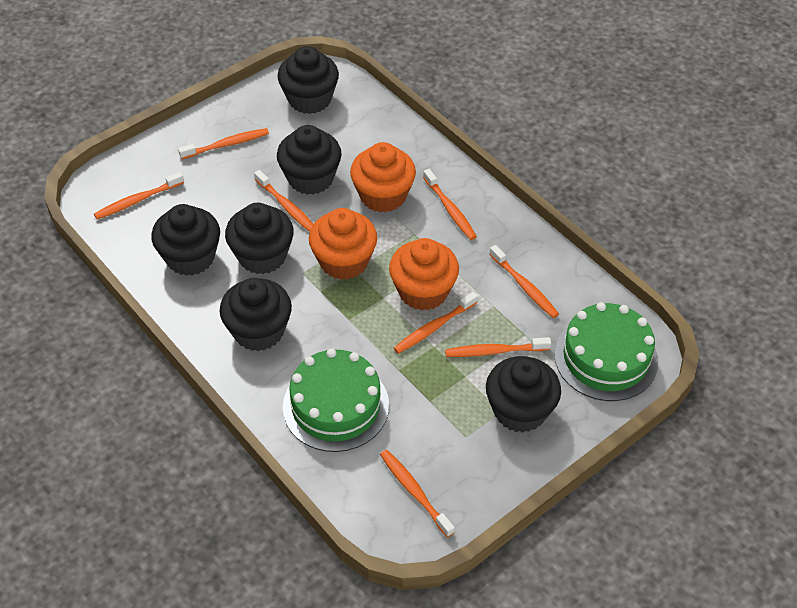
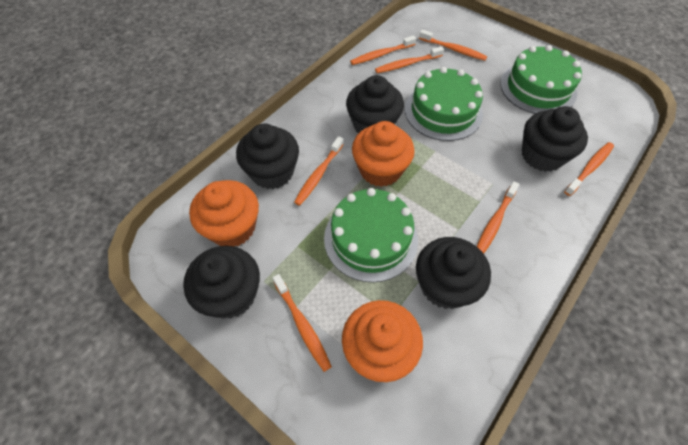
black cupcake: [151,204,220,276] [220,278,292,351] [225,203,294,274] [277,125,342,195] [278,46,339,114] [486,356,561,433] = 6 -> [183,246,260,319] [236,123,299,189] [346,75,404,134] [416,237,491,309] [522,106,588,172] = 5
green cake: [283,349,389,452] [554,302,658,401] = 2 -> [324,188,418,283] [405,67,483,141] [500,45,582,114] = 3
orange toothbrush: [94,172,184,219] [178,128,269,159] [254,170,313,232] [380,450,455,537] [394,292,478,354] [423,169,477,240] [445,337,551,357] [489,245,559,318] = 8 -> [273,274,332,372] [294,136,344,206] [350,35,416,65] [375,46,444,73] [419,30,487,61] [477,181,520,254] [564,142,614,196] = 7

